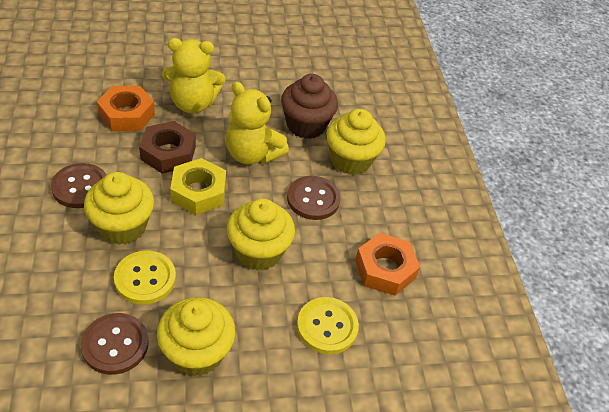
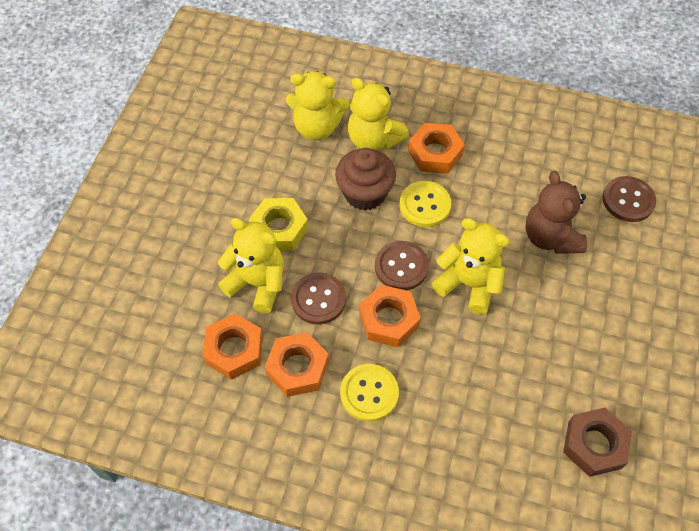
brown teddy bear: none = 0 -> [525,171,587,254] = 1
orange nut: [97,86,155,131] [355,233,420,296] = 2 -> [202,314,263,380] [265,332,329,397] [359,285,421,347] [408,123,465,174] = 4
yellow cupcake: [84,172,154,245] [157,297,236,377] [227,198,295,270] [326,109,386,175] = 4 -> none = 0
yellow teddy bear: [162,38,225,113] [225,82,289,165] = 2 -> [218,218,284,313] [286,71,349,140] [348,77,409,151] [432,218,510,314] = 4

